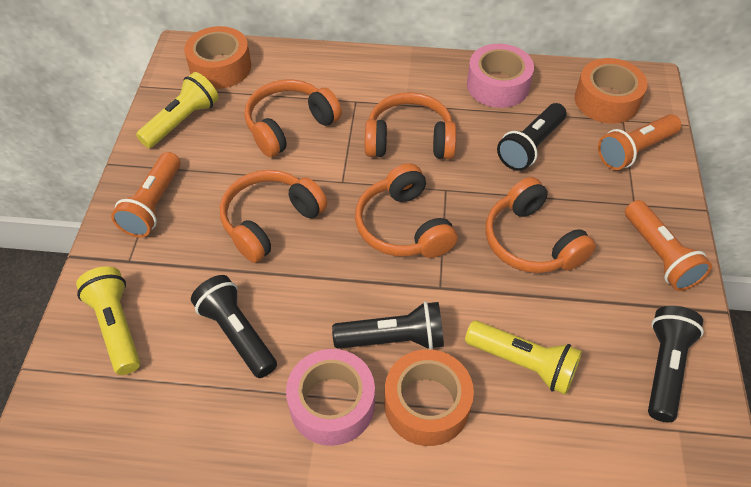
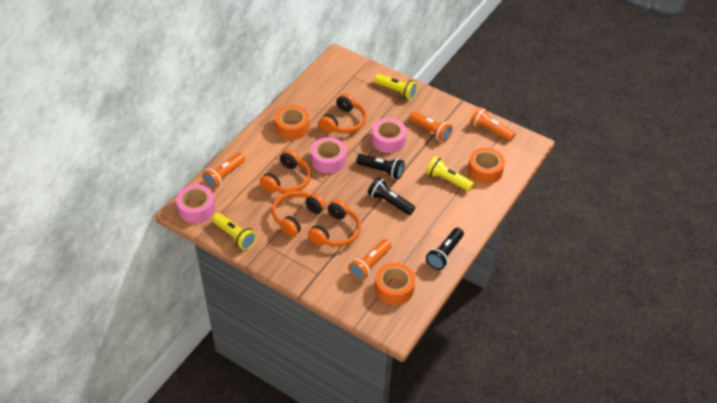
black flashlight: [191,275,277,378] [332,301,444,349] [497,103,567,171] [648,306,704,422] = 4 -> [356,154,404,179] [368,177,415,215] [426,228,464,270] = 3
orange flashlight: [111,152,181,237] [598,114,681,170] [625,200,712,291] = 3 -> [202,153,245,189] [349,239,392,281] [409,111,453,142] [470,107,516,141] = 4
orange headphones: [220,170,327,263] [245,79,342,157] [355,163,457,258] [365,92,457,159] [485,177,596,273] = 5 -> [260,150,311,193] [272,191,326,237] [308,199,361,247] [319,93,367,133] = 4
pink tape: [286,349,375,446] [467,44,534,108] = 2 -> [176,184,215,223] [311,137,346,173] [372,118,407,153] = 3

